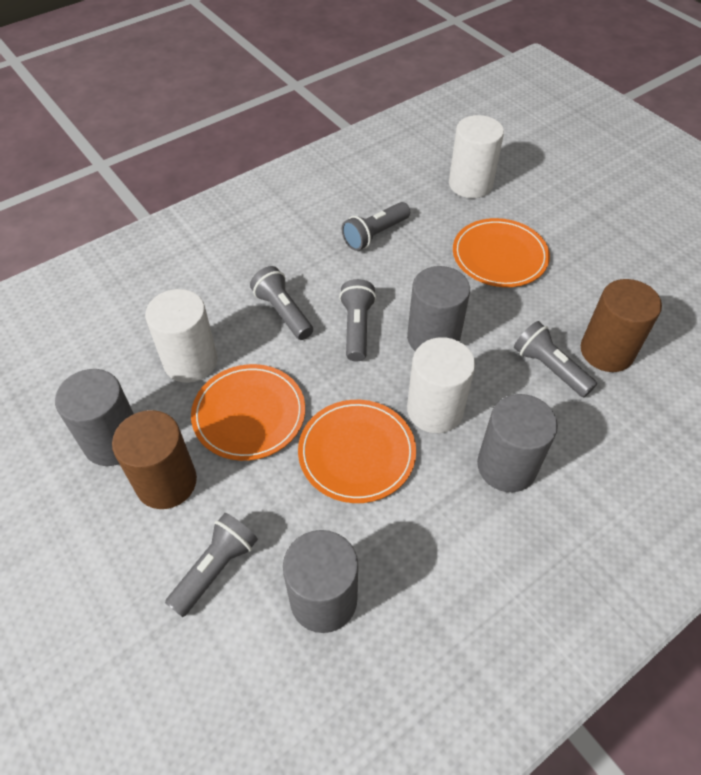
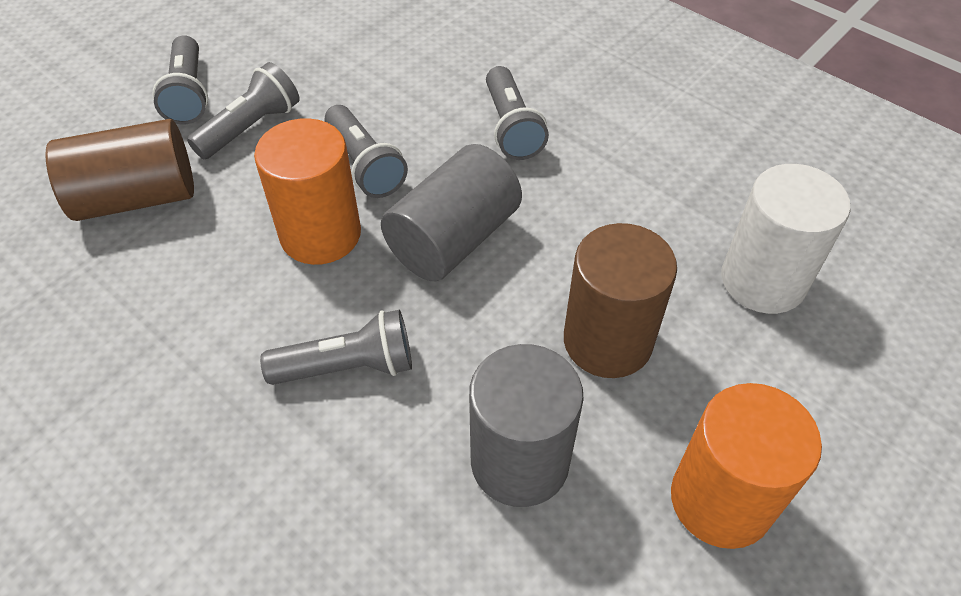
grey cylinder: [55,369,134,466] [283,530,358,633] [407,266,470,351] [477,394,558,492] = 4 -> [381,144,522,281] [469,344,584,507] = 2
orange cylinder: none = 0 -> [254,118,361,265] [671,383,822,549] = 2
orange plate: [191,364,305,461] [298,400,416,503] [453,218,550,287] = 3 -> none = 0
white cylinder: [145,289,217,383] [407,337,475,433] [449,115,504,198] = 3 -> [721,164,851,314] = 1

